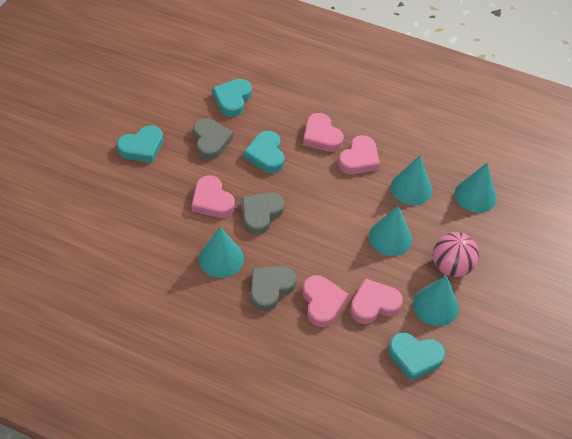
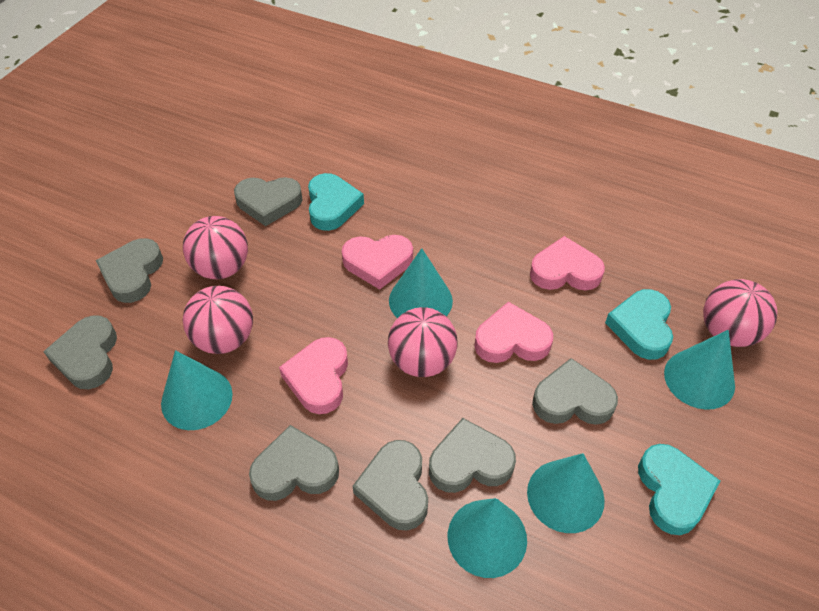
grey heart: [193,118,233,160] [242,192,284,235] [251,266,296,311] = 3 -> [43,315,117,389] [95,238,163,303] [234,177,303,226] [249,425,339,501] [353,440,428,530] [429,418,516,493] [532,358,618,425] = 7
pink ball: [433,232,479,277] = 1 -> [182,286,253,354] [183,216,248,279] [388,307,457,377] [703,279,777,347] = 4
pink heart: [192,176,235,218] [303,113,344,152] [303,275,349,327] [338,135,380,174] [350,278,403,324] = 5 -> [279,337,348,414] [342,235,413,289] [474,302,553,363] [530,236,605,291] = 4
turquoise heart: [117,125,163,163] [213,79,252,117] [244,131,284,173] [388,333,445,381] = 4 -> [308,173,364,231] [605,289,673,360] [638,444,720,535] = 3

